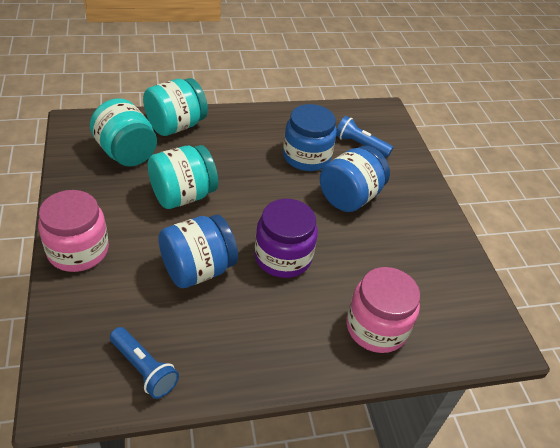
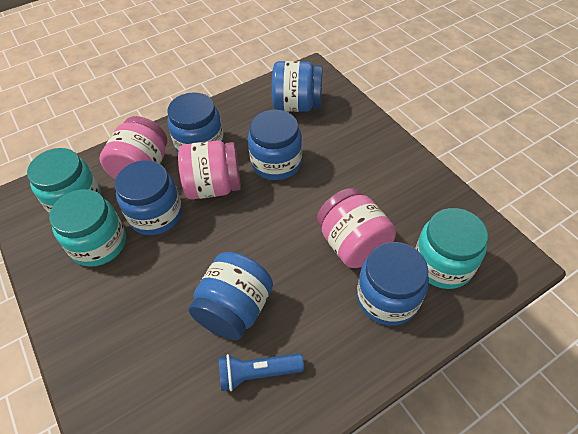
blue flashlight: [110,327,179,399] [336,116,393,157] = 2 -> [219,353,304,391] = 1
blue jar: [158,215,238,288] [283,104,337,171] [320,146,390,212] = 3 -> [115,160,182,235] [168,92,224,153] [189,252,273,340] [248,110,302,180] [272,61,323,112] [357,242,429,325] = 6
pink jar: [38,190,109,272] [346,267,420,353] = 2 -> [99,116,167,180] [178,140,241,199] [317,188,396,268] = 3
purple jar: [254,199,318,278] = 1 -> none = 0

